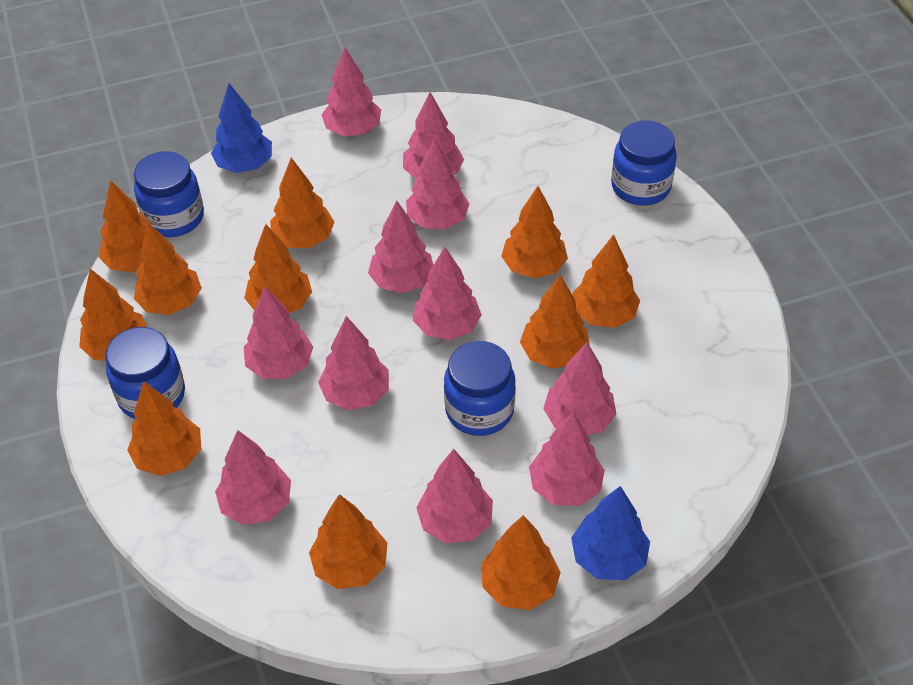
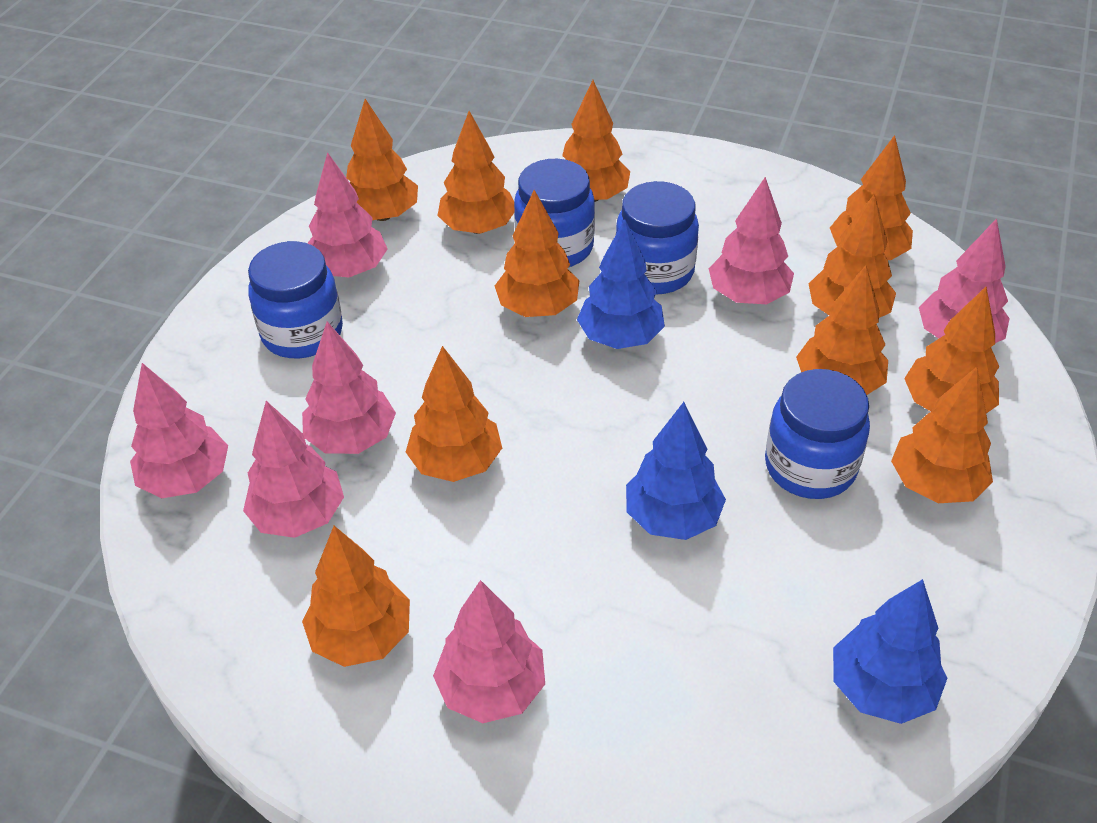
blue tree: [211,83,272,173] [571,486,650,580] = 2 -> [577,219,665,349] [626,402,726,540] [833,579,947,724] = 3
pink tree: [215,430,291,525] [244,287,313,379] [318,316,389,410] [321,47,381,136] [368,201,433,293] [403,92,464,179] [406,139,470,229] [413,247,482,340] [416,449,493,543] [529,412,605,506] [543,342,617,435] = 11 -> [130,363,228,498] [243,401,344,538] [302,322,396,454] [308,152,387,277] [433,580,545,723] [709,177,794,304] [919,218,1010,343] = 7

